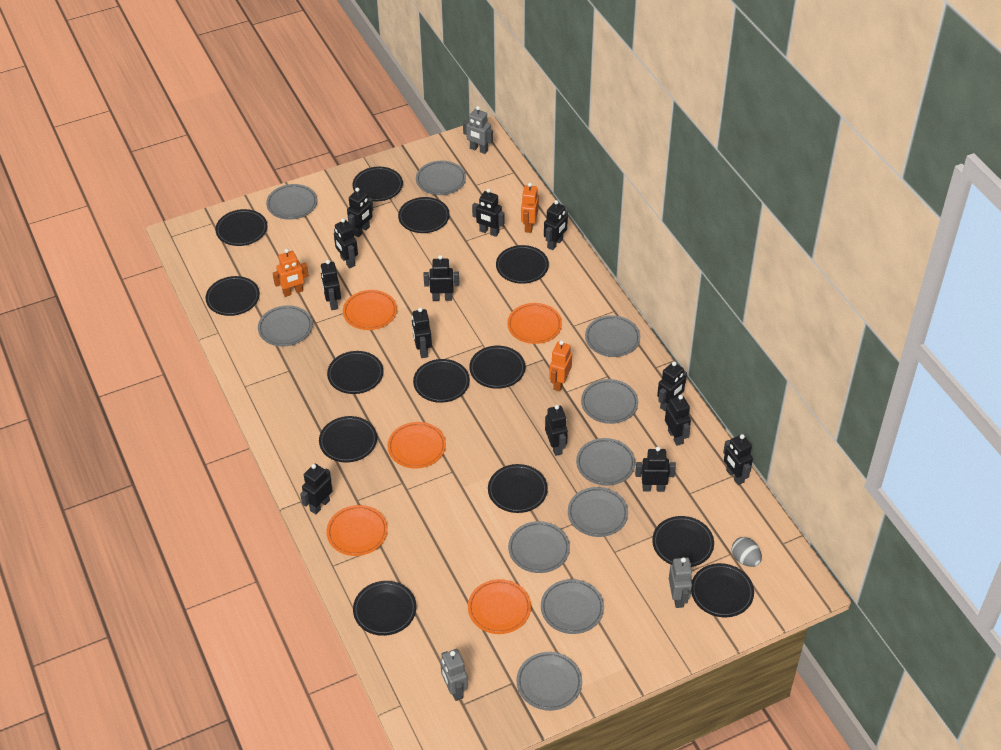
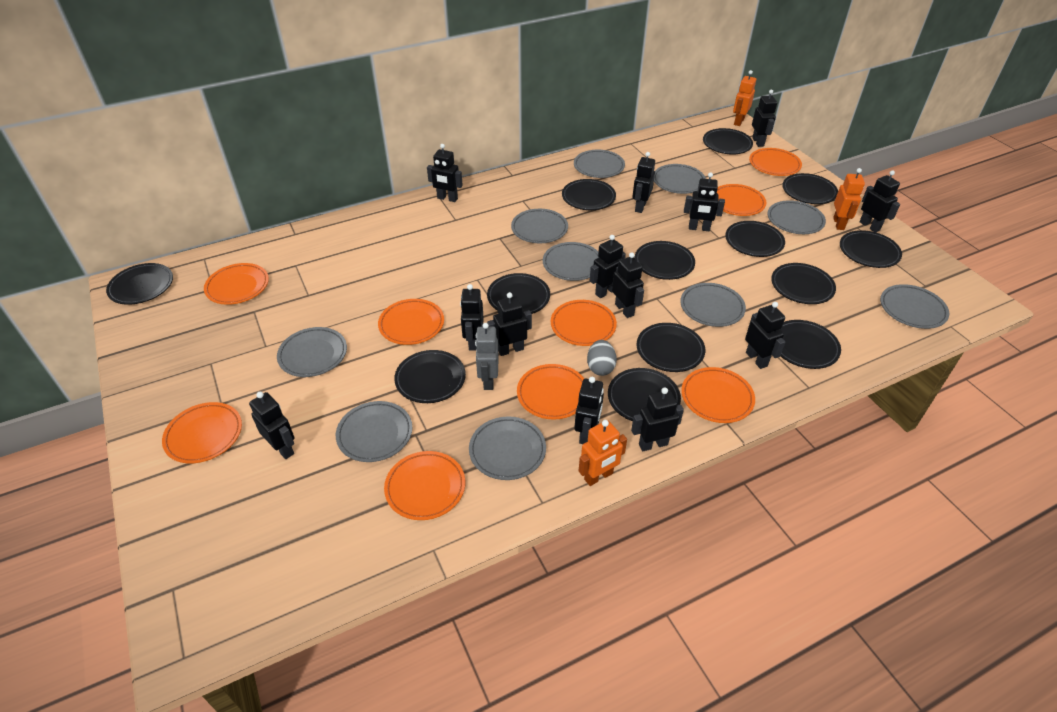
grey robot: [440,649,468,701] [463,106,493,154] [669,557,692,608] = 3 -> [475,323,499,390] = 1
orange plate: [326,505,388,556] [343,290,397,330] [387,422,446,469] [468,579,531,634] [507,303,562,344] = 5 -> [162,402,242,464] [204,263,269,305] [378,299,444,345] [384,451,465,520] [517,364,584,420] [551,300,617,346] [681,367,755,423] [717,184,766,216] [749,148,802,176] = 9

